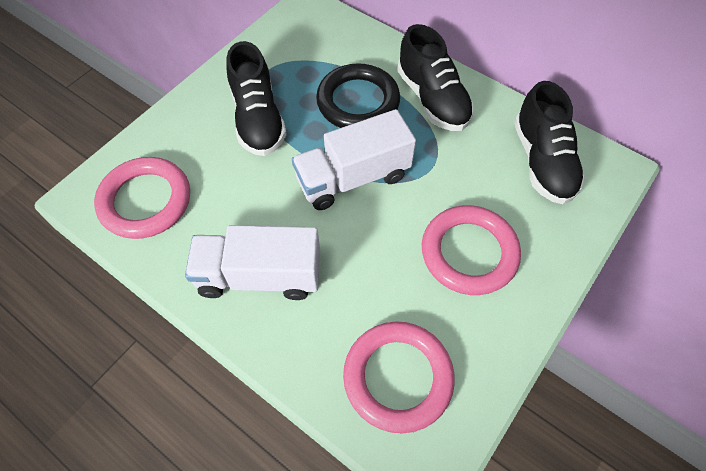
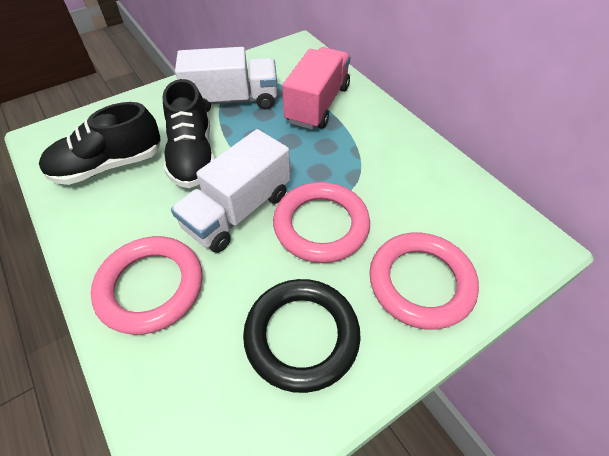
black shoe: [226,41,287,156] [397,24,474,131] [514,81,585,204] = 3 -> [39,102,161,185] [163,79,215,188] = 2
pink truck: none = 0 -> [282,47,351,130] = 1

